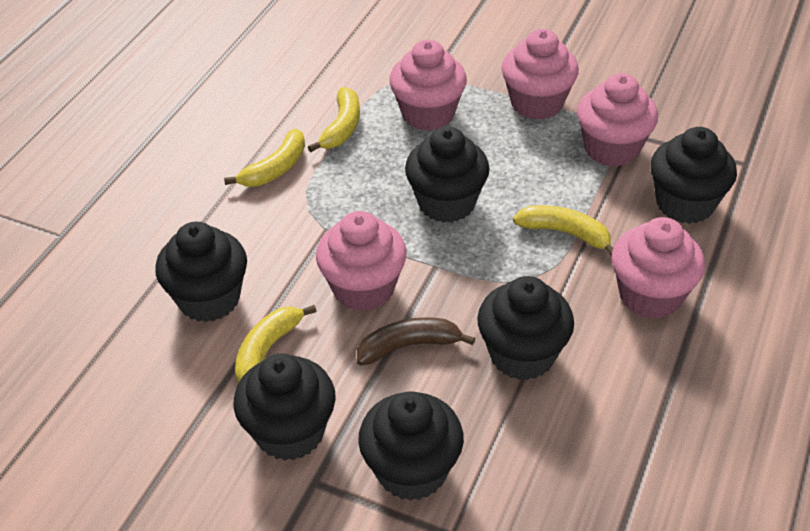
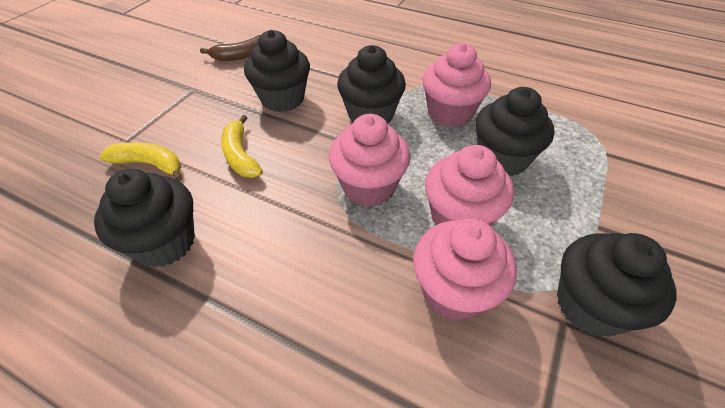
black cupcake: [155,222,247,322] [234,353,336,461] [358,392,464,501] [405,126,490,223] [477,276,574,380] [650,127,737,224] = 6 -> [94,169,195,267] [244,30,310,112] [337,45,406,124] [475,87,554,176] [557,233,677,337] = 5
pink cupcake: [316,211,407,311] [389,40,467,131] [502,29,579,120] [577,73,658,167] [612,217,705,319] = 5 -> [329,114,411,207] [413,218,517,321] [422,43,491,127] [425,145,514,226] = 4
yellow banana: [224,128,305,187] [235,305,316,383] [308,87,360,152] [513,205,613,257] = 4 -> [99,142,182,181] [221,115,263,178] = 2

